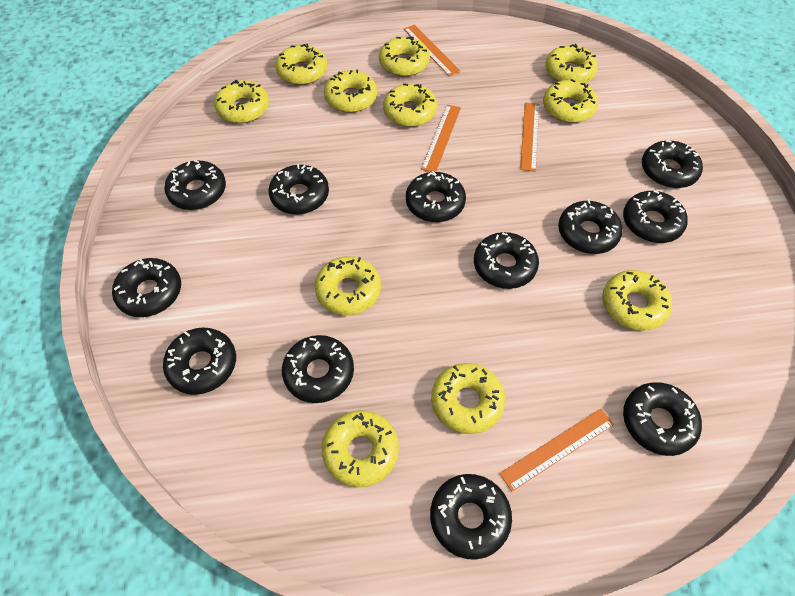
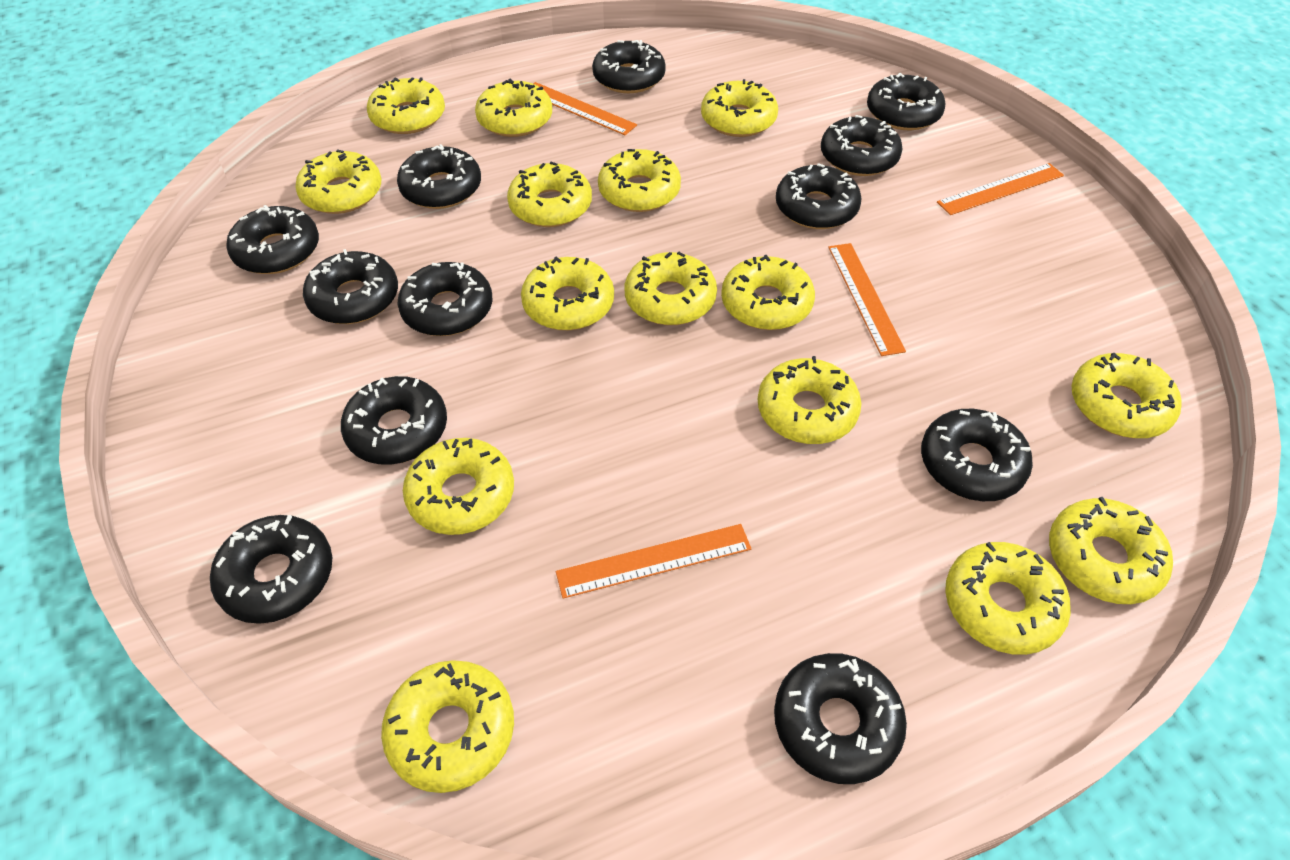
yellow donut: [214,80,269,123] [275,44,327,85] [314,256,381,315] [322,410,399,487] [324,70,377,113] [379,37,430,77] [383,83,437,127] [431,363,505,434] [543,79,598,123] [545,44,598,83] [602,270,672,331] = 11 -> [295,149,381,214] [367,77,445,134] [381,660,514,793] [403,438,514,535] [475,79,552,137] [507,162,592,227] [521,257,614,330] [598,149,681,212] [624,252,717,325] [701,79,778,137] [721,255,815,330] [758,356,861,444] [945,542,1071,655] [1049,497,1173,604] [1071,352,1182,438] = 15

